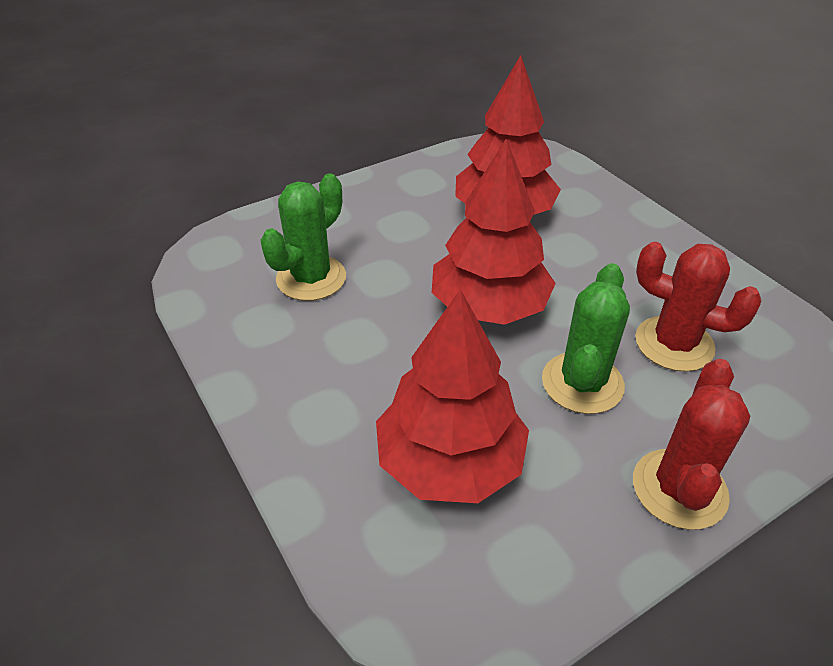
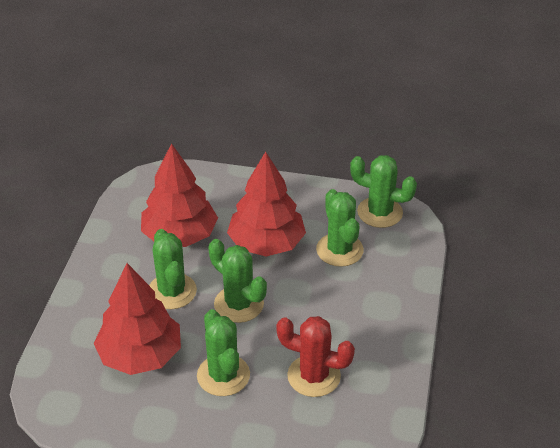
green cactus: [260,173,346,301] [542,263,630,414] = 2 -> [149,229,197,309] [197,309,250,396] [208,239,267,323] [316,189,364,267] [350,155,417,228] = 5
red cactus: [633,359,750,530] [635,242,761,372] = 2 -> [276,316,355,397] = 1

